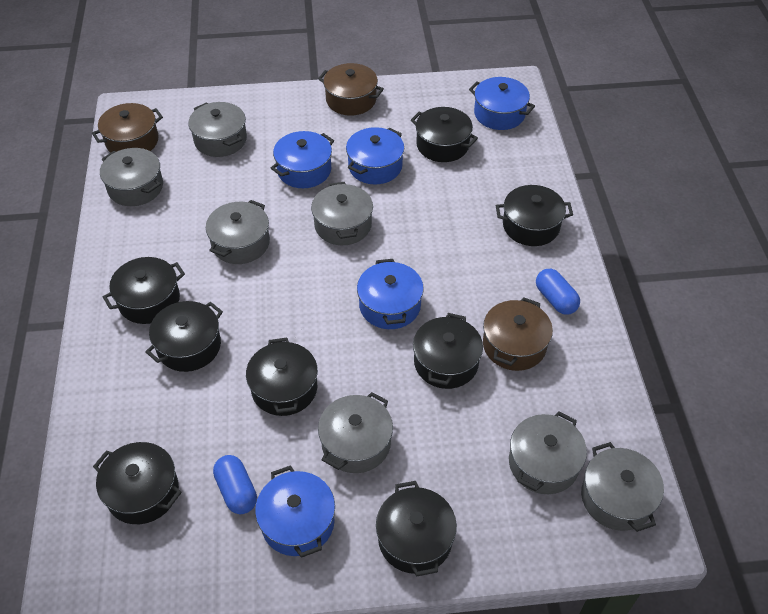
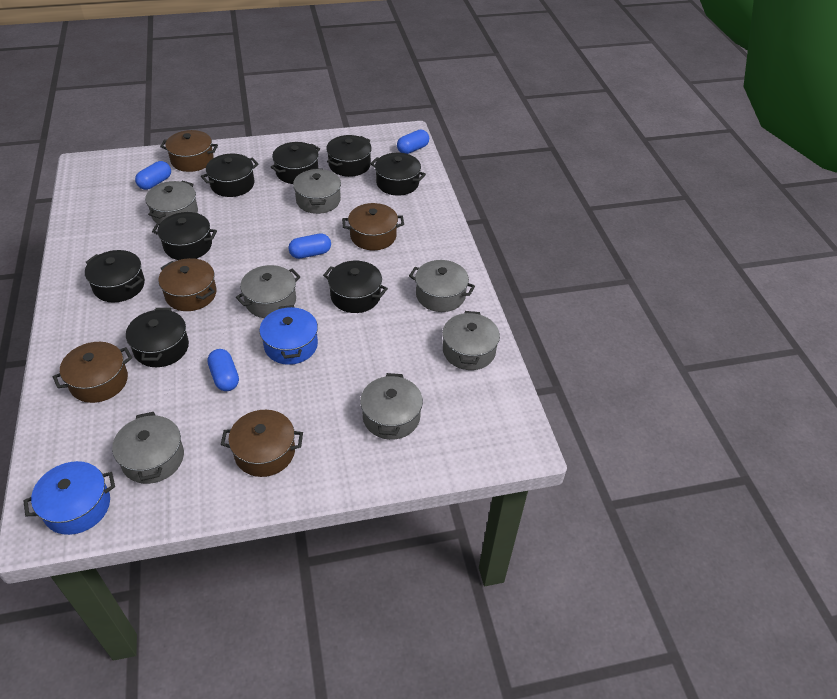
blue capsule: [213,455,257,514] [536,269,580,315] = 2 -> [135,161,171,190] [207,349,239,391] [288,233,331,259] [397,130,429,154] = 4
blue pot: [255,465,335,558] [271,131,334,188] [346,127,404,184] [357,259,424,329] [469,77,535,130] = 5 -> [23,461,115,535] [260,305,318,365] = 2
brown pot: [92,103,163,153] [318,63,384,116] [483,297,553,371] = 3 -> [53,342,132,403] [158,258,216,311] [160,130,218,172] [221,410,303,477] [342,203,404,250] = 5

